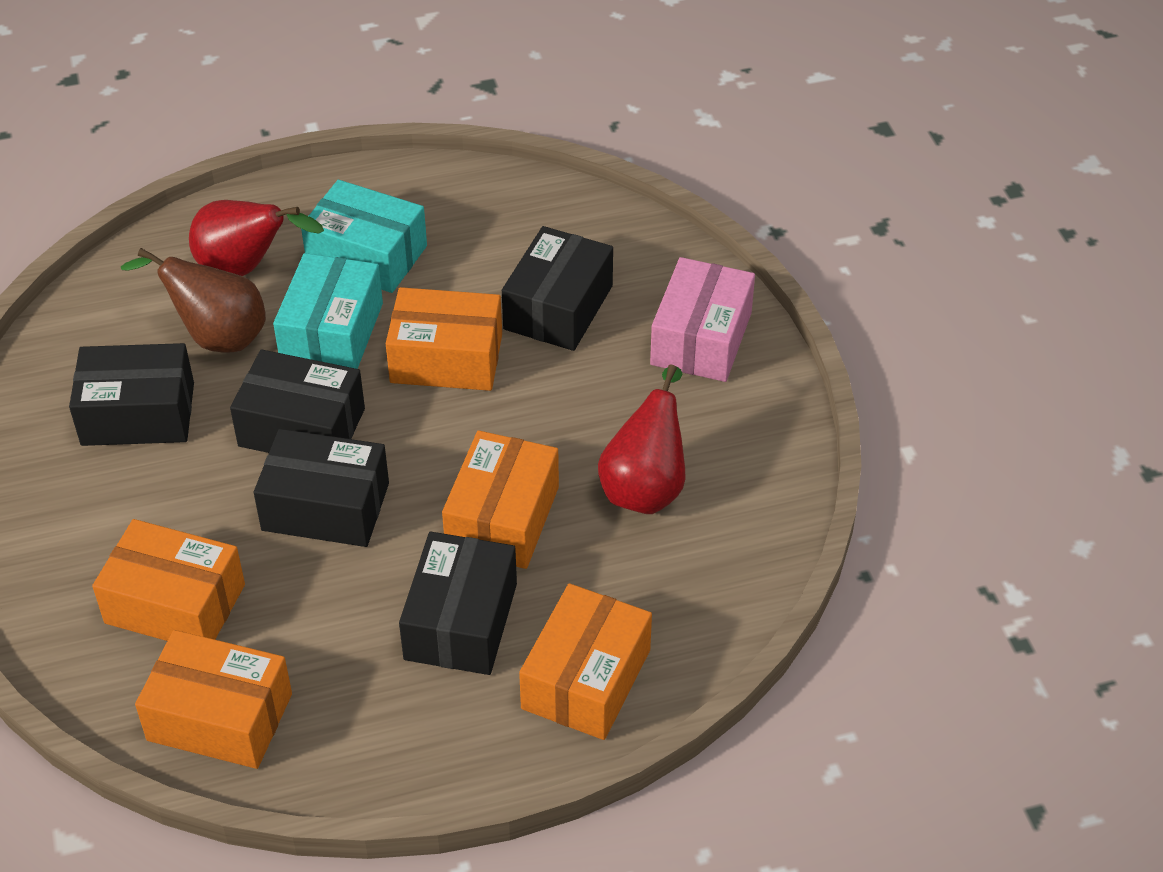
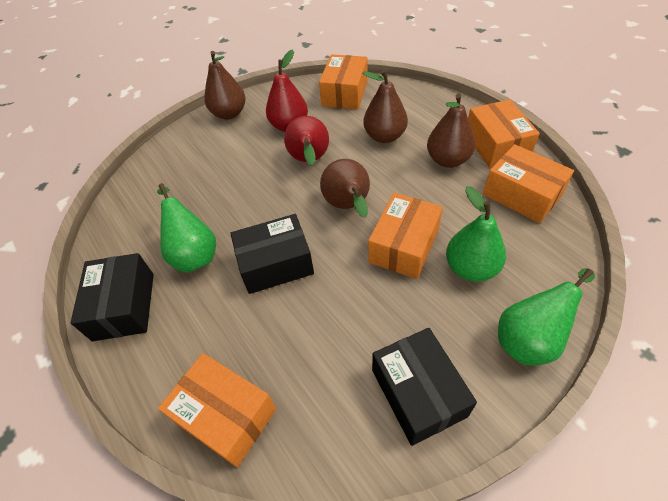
black box: [69,343,194,446] [230,350,365,453] [254,429,389,547] [399,532,517,675] [502,226,613,351] = 5 -> [70,253,154,341] [230,214,314,294] [372,328,477,446] = 3
brown pear: [121,248,266,352] = 1 -> [204,51,245,120] [320,159,370,218] [363,70,408,143] [427,94,475,168] = 4
green pear: none = 0 -> [157,183,216,273] [446,186,506,282] [498,268,595,366] = 3
pink box: [650,257,755,382] = 1 -> none = 0
turquoise box: [273,253,383,369] [301,180,427,293] = 2 -> none = 0

